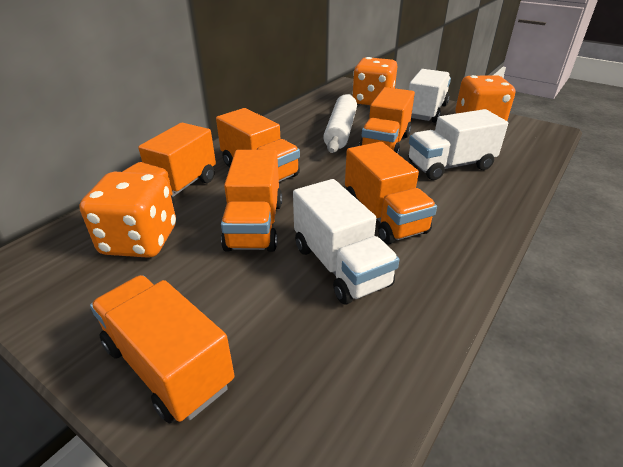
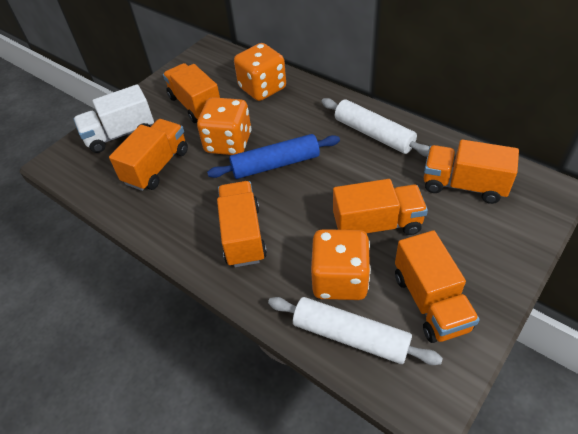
blue rolling pin: none = 0 -> [207,134,340,179] = 1
white rolling pin: [323,94,357,153] = 1 -> [268,297,443,365] [321,98,429,157] = 2
white truck: [293,179,400,305] [409,69,451,123] [409,109,508,180] = 3 -> [74,84,154,153] = 1

